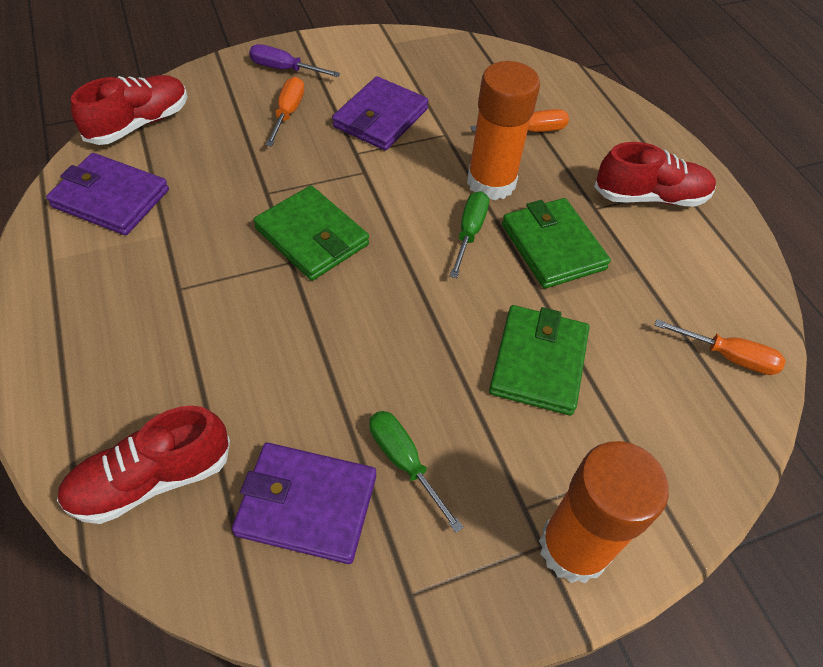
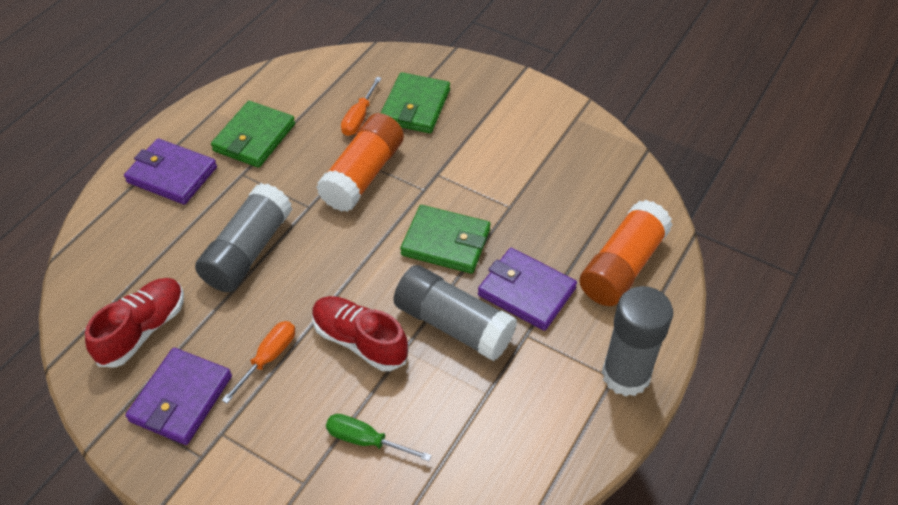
green screwdriver: [369,411,464,533] [450,191,489,278] = 2 -> [326,414,432,461] = 1
grey glue stick: none = 0 -> [195,183,292,292] [394,265,517,361] [602,286,673,397] = 3
orange screwdriver: [266,77,304,147] [470,109,569,132] [655,319,786,375] = 3 -> [222,321,295,404] [341,77,382,136] = 2
purple screwdriver: [249,44,340,77] = 1 -> none = 0
red shoe: [57,406,230,524] [71,75,187,145] [594,142,716,207] = 3 -> [85,278,184,368] [312,296,408,371] = 2

